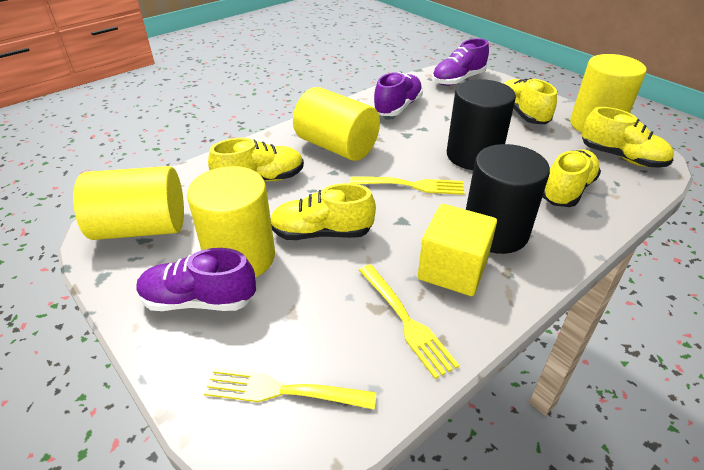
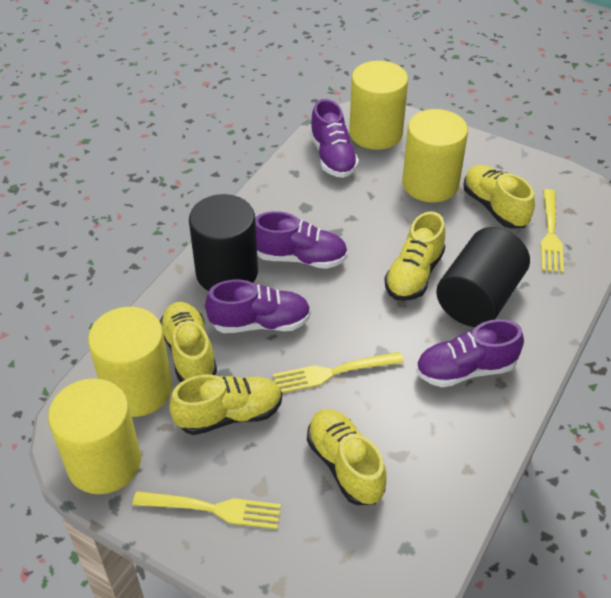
purple shoe: [136,248,256,311] [373,72,423,116] [432,38,489,86] = 3 -> [205,280,311,333] [255,211,348,269] [310,99,359,178] [416,319,524,387] = 4
yellow cube: [418,204,497,296] = 1 -> none = 0

